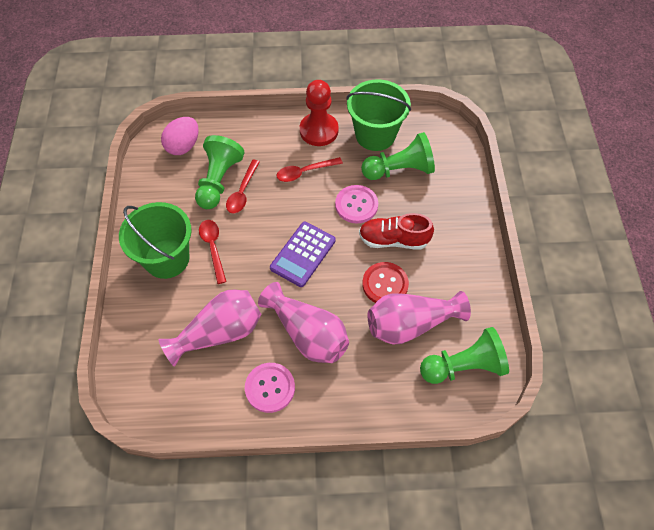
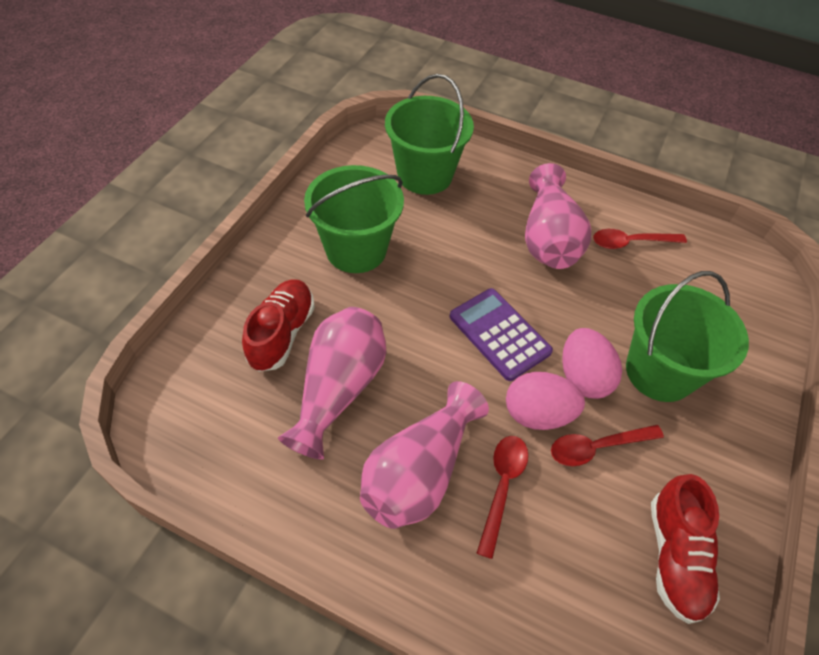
green bucket: [119,202,192,279] [346,79,411,151] = 2 -> [304,165,404,273] [385,74,474,195] [626,271,749,402] = 3
green pawn: [195,135,244,209] [361,132,435,180] [420,327,509,384] = 3 -> none = 0
pink button: [245,363,295,413] [335,185,378,223] = 2 -> none = 0
pink egg: [161,117,199,155] = 1 -> [506,372,585,430] [562,328,622,399] = 2
red button: [362,262,409,303] = 1 -> none = 0
red pawn: [300,80,339,146] = 1 -> none = 0
red shoe: [359,213,434,250] = 1 -> [242,279,315,372] [651,474,720,624] = 2

